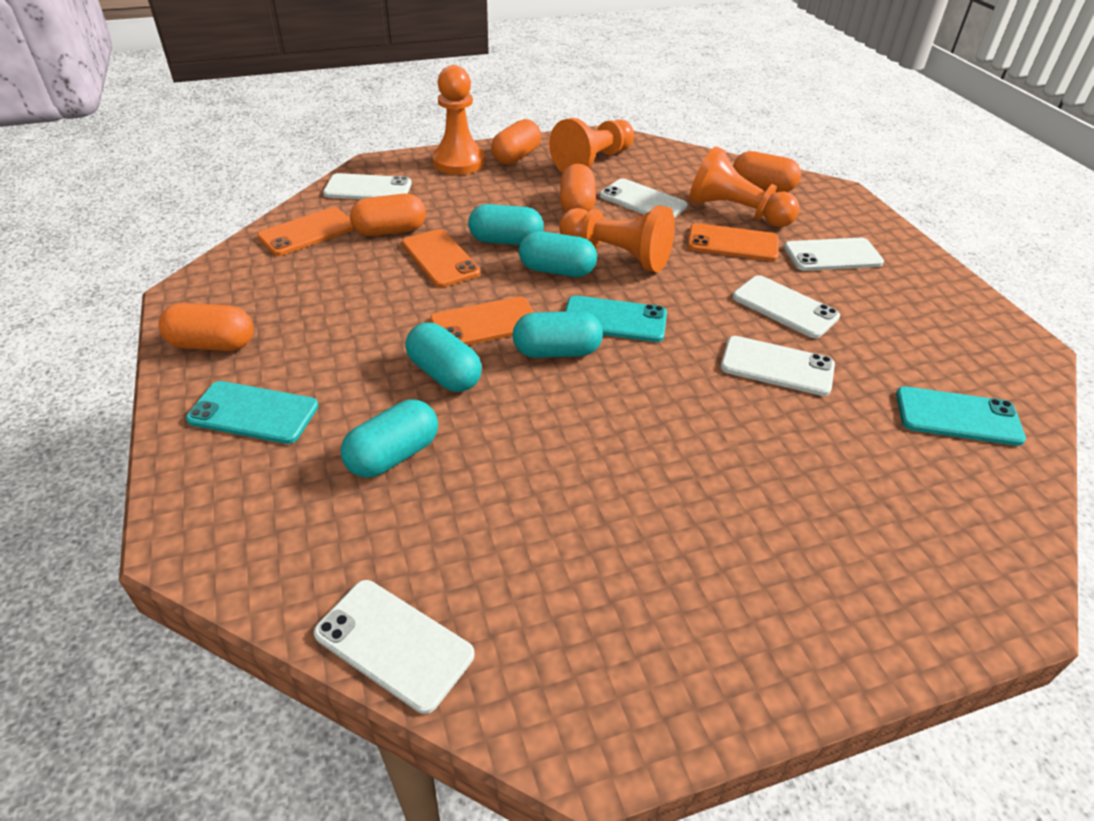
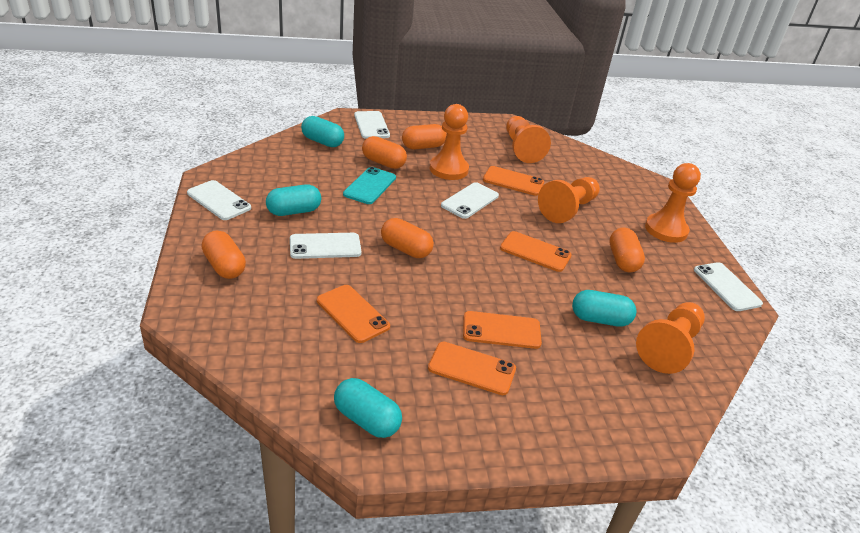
orange pawn: [432,65,485,175] [549,118,634,173] [559,206,675,272] [689,146,799,227] = 4 -> [429,104,469,180] [506,116,551,163] [538,177,600,223] [636,302,705,374] [645,163,701,243] = 5
orange phone: [257,207,355,256] [402,229,481,287] [430,297,534,345] [688,223,779,261] = 4 -> [317,285,390,343] [428,342,516,395] [463,311,542,349] [483,166,544,196] [500,231,572,272] = 5
turquoise capsule: [341,399,438,478] [405,323,482,392] [468,204,544,245] [513,311,603,358] [519,231,597,277] = 5 -> [266,184,321,216] [301,116,344,147] [334,378,402,438] [572,290,637,327] = 4
turquoise phone: [186,381,318,444] [565,296,667,342] [896,386,1026,446] = 3 -> [343,167,396,204] = 1
white phone: [314,580,475,714] [323,173,412,199] [600,178,688,218] [721,336,835,396] [733,275,840,338] [784,238,884,271] = 6 -> [187,180,251,220] [290,233,361,259] [354,111,390,139] [441,182,499,219] [694,262,763,311] = 5

